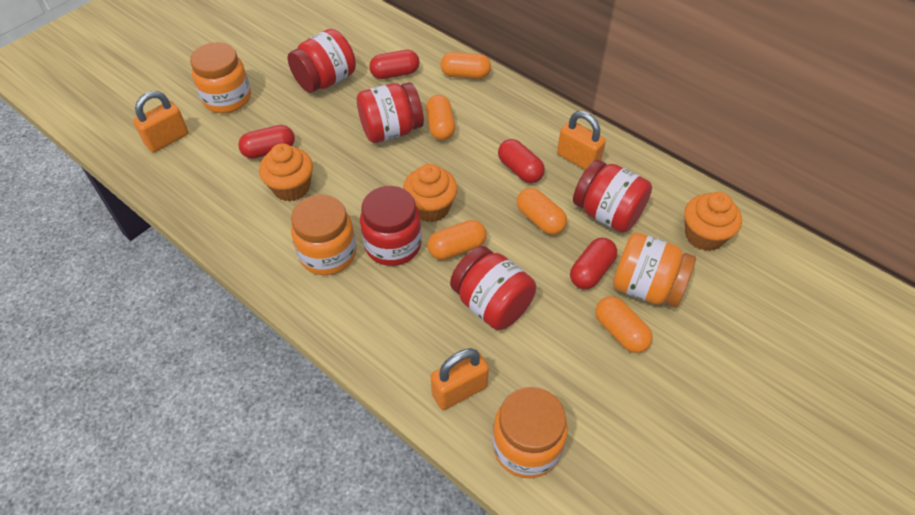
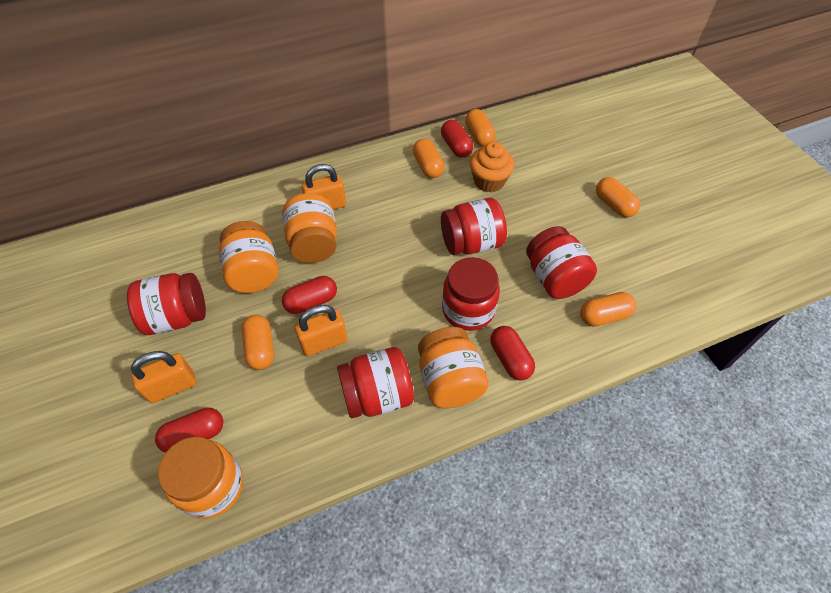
orange cupcake: [259,143,313,202] [403,164,457,222] [684,192,742,251] = 3 -> [470,142,515,192] = 1

